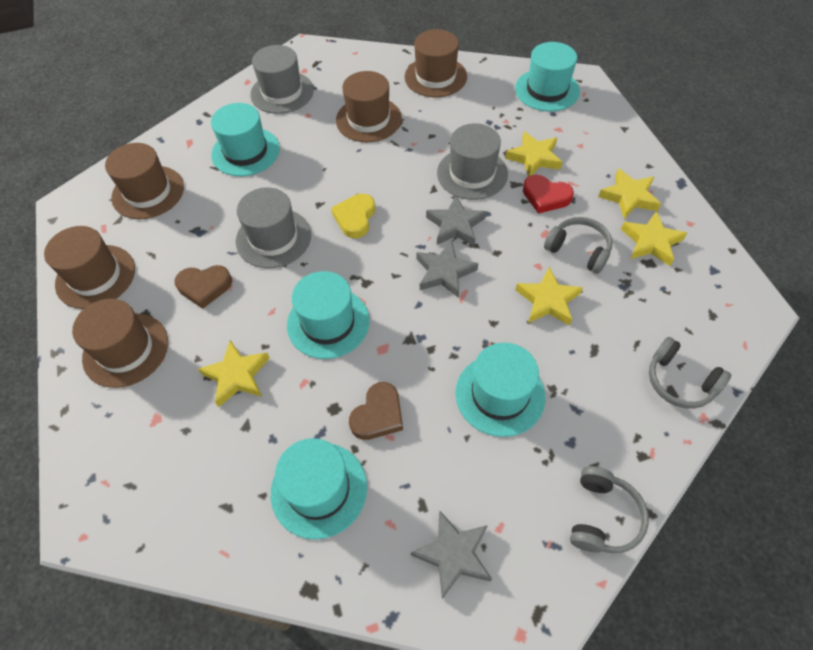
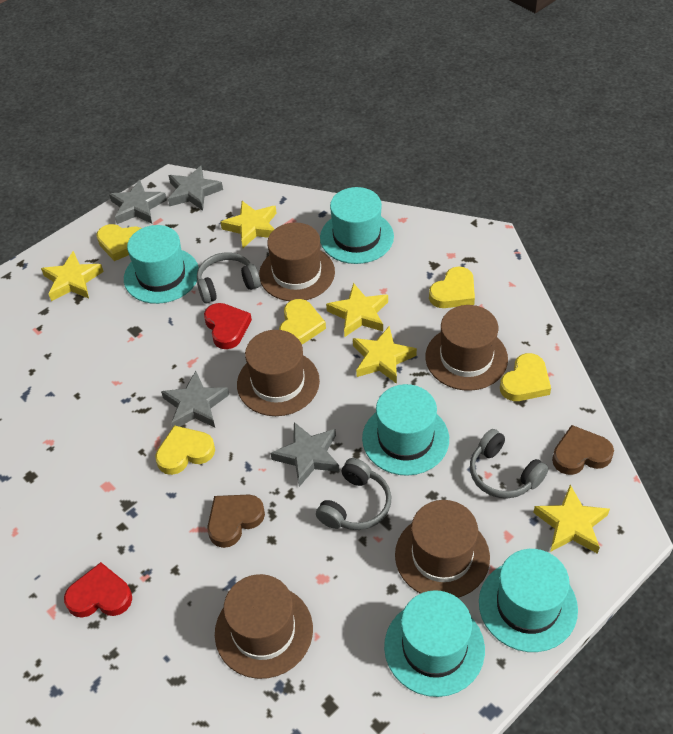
grey hat: [236,187,311,268] [250,45,314,114] [437,123,508,200] = 3 -> none = 0
grey star: [411,510,492,599] [416,241,478,298] [426,195,486,246] = 3 -> [109,179,167,224] [161,371,229,427] [168,166,223,211] [271,422,340,487] = 4
red heart: [523,175,574,214] = 1 -> [64,562,132,618] [204,303,252,349] = 2
yellow heart: [331,194,375,238] = 1 -> [96,224,141,261] [155,425,215,475] [279,299,326,344] [429,267,475,308] [500,353,551,401] = 5

